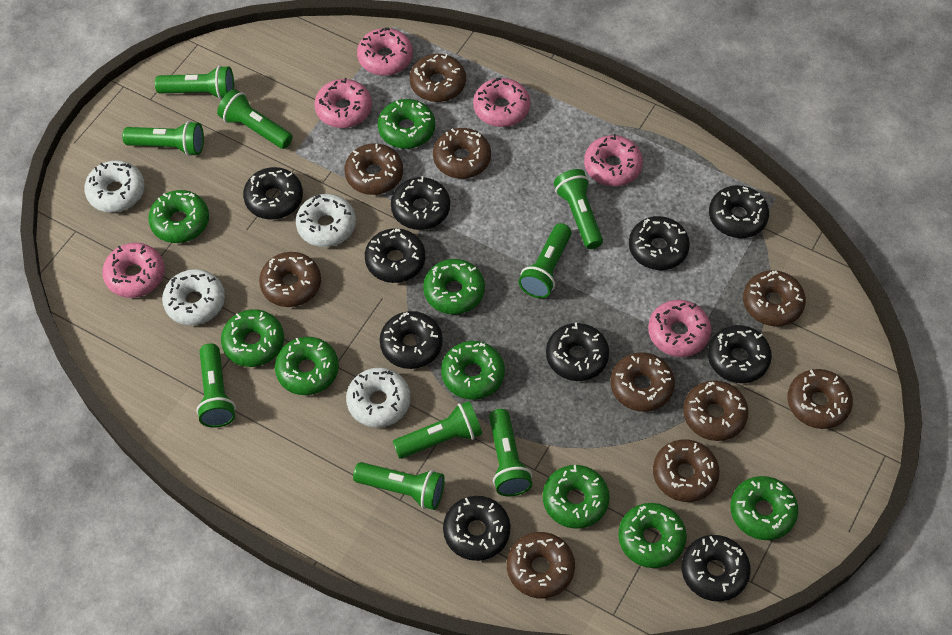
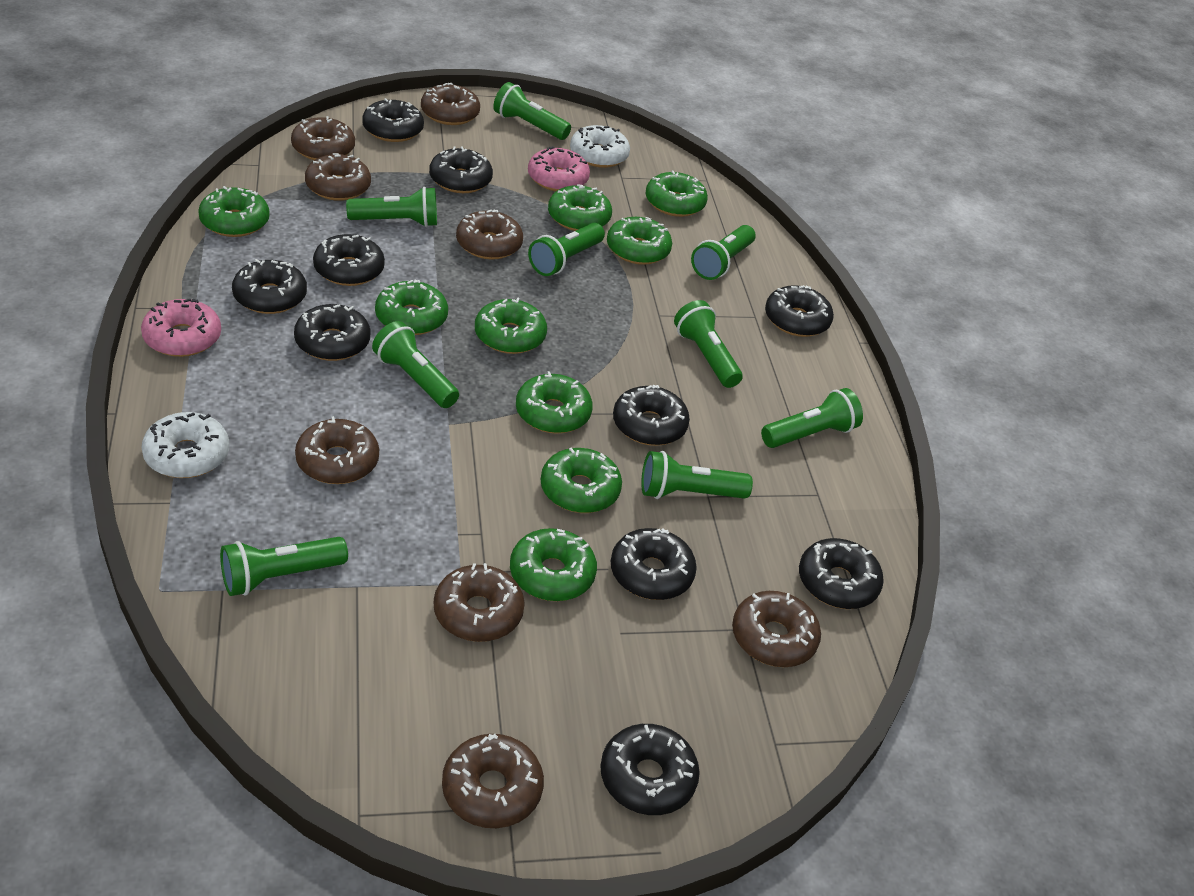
brown donut: [259,252,321,307] [344,143,403,195] [410,54,466,102] [433,128,491,179] [507,532,575,598] [610,352,675,412] [653,439,720,502] [683,381,749,441] [743,270,806,327] [787,369,853,429] = 10 -> [291,116,355,160] [295,416,379,484] [305,153,371,201] [421,83,480,125] [434,563,525,642] [442,734,544,828] [456,209,523,259] [732,591,821,667] = 8
pink donut: [102,243,165,298] [314,78,372,128] [357,27,413,76] [473,77,530,127] [584,134,643,186] [648,300,711,357] = 6 -> [141,299,221,357] [528,146,590,191] = 2
white donut: [84,160,145,212] [162,269,225,325] [296,194,356,247] [346,368,411,428] = 4 -> [141,412,229,478] [570,125,630,168] = 2

